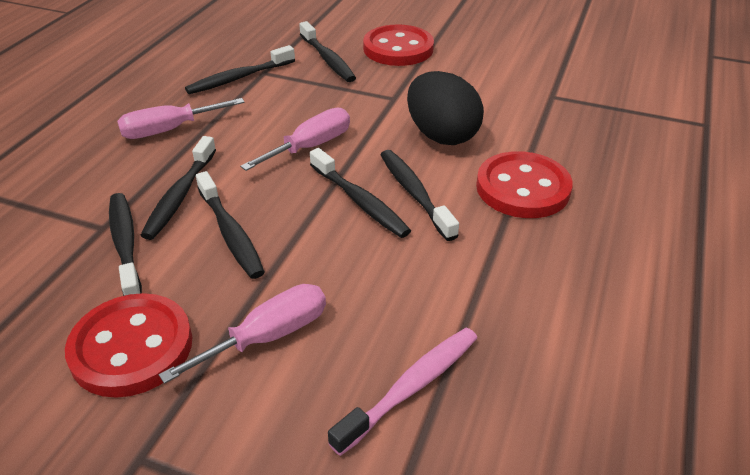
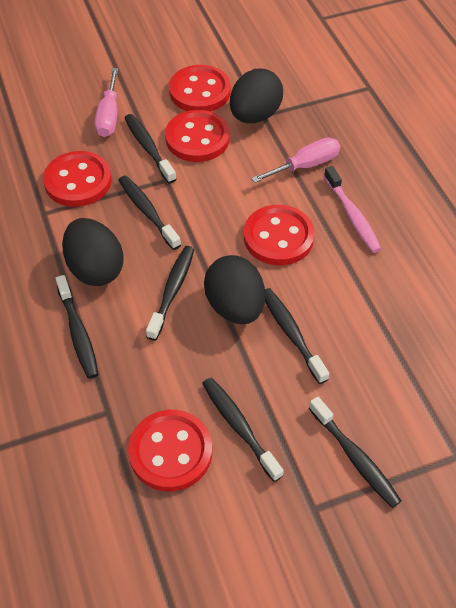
black egg: [407,71,484,145] = 1 -> [62,218,124,286] [204,255,265,324] [230,69,283,123] = 3
pink screwdriver: [117,98,245,139] [159,284,326,384] [240,108,350,171] = 3 -> [95,68,118,137] [251,137,340,183] = 2
red button: [65,293,192,398] [363,24,434,66] [476,151,573,218] = 3 -> [43,151,112,207] [128,410,212,492] [165,110,230,162] [169,65,231,112] [244,205,315,265] = 5

